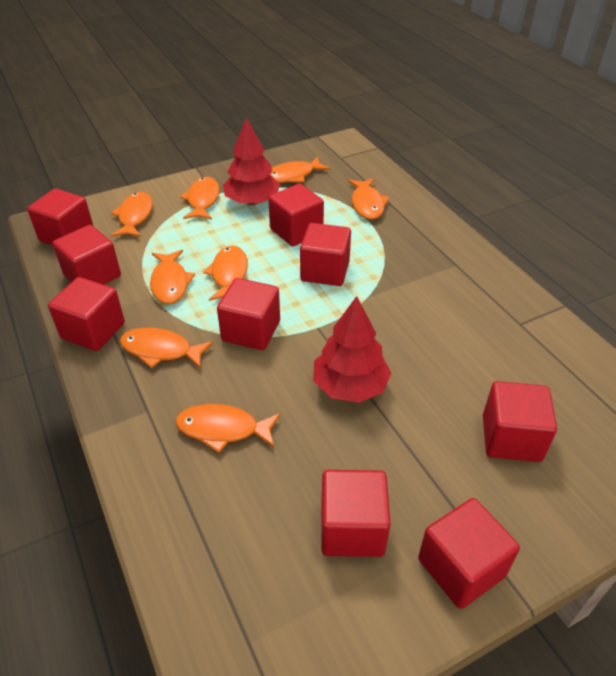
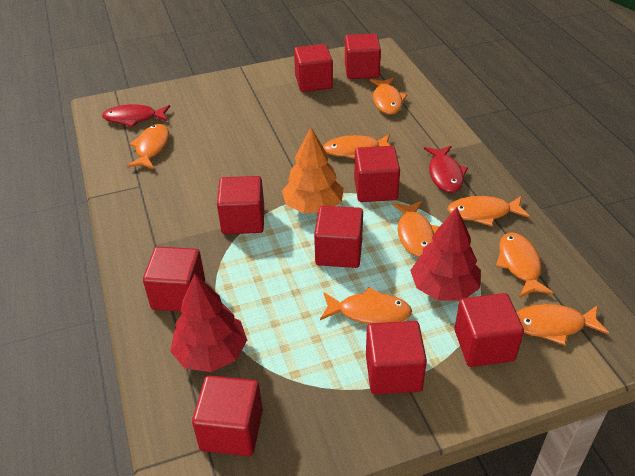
orange tree: none = 0 -> [282,127,344,214] = 1
red fish: none = 0 -> [102,104,170,127] [424,146,468,193] = 2

